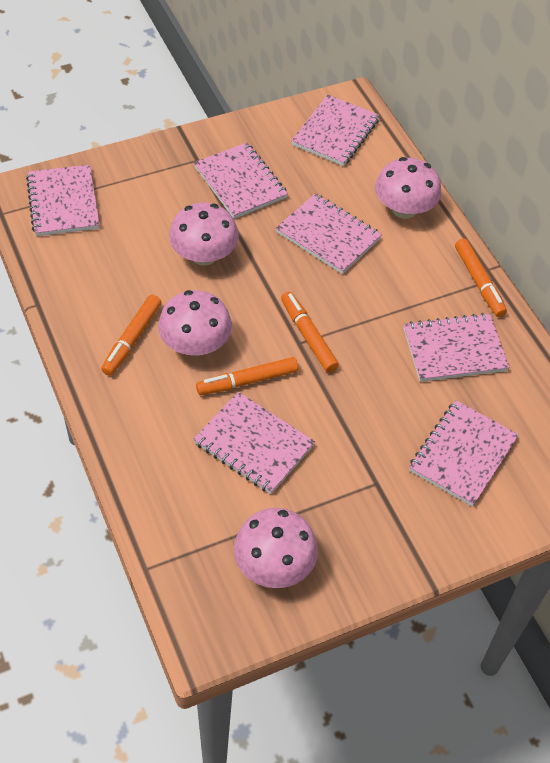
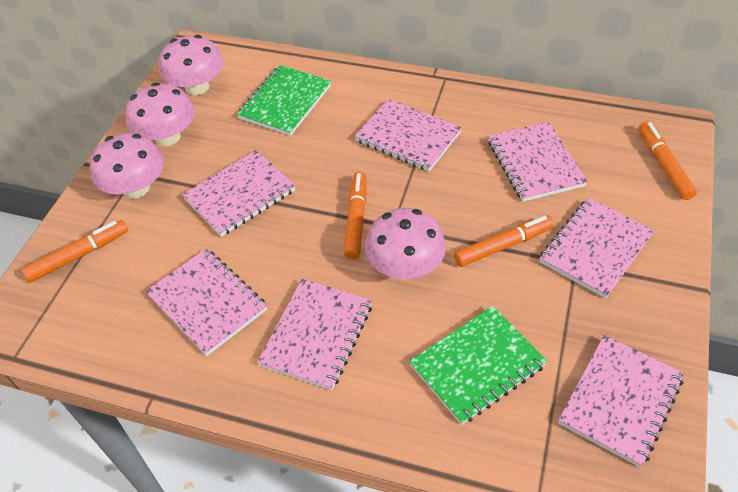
green notebook: none = 0 -> [237,65,331,136] [409,306,547,425] = 2

